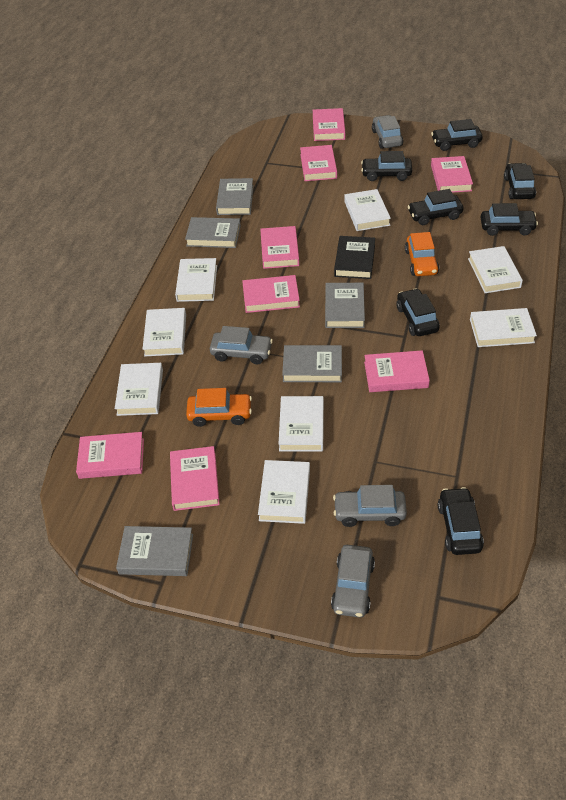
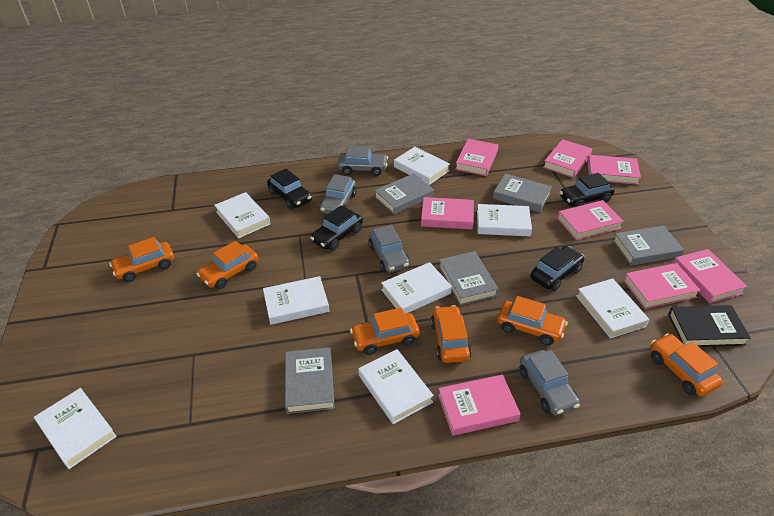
black car: [361,151,412,181] [396,288,439,336] [408,189,464,225] [431,119,483,151] [438,487,484,555] [481,203,538,236] [504,163,536,199] = 7 -> [267,169,312,209] [310,205,363,251] [530,246,584,291] [560,173,615,207] = 4
orange car: [186,388,252,427] [405,232,439,276] = 2 -> [109,237,174,282] [197,241,258,289] [350,307,420,355] [431,305,471,363] [497,296,568,345] [650,333,723,396] = 6

